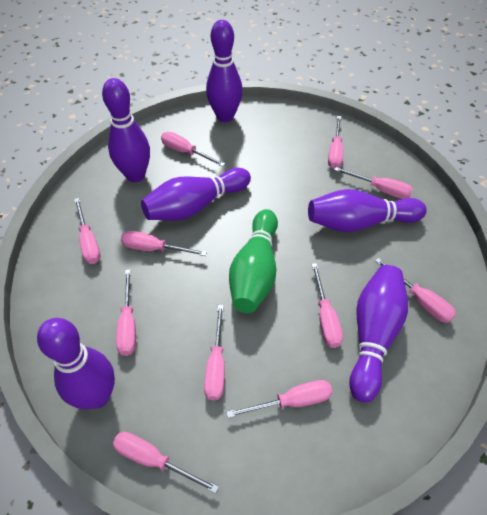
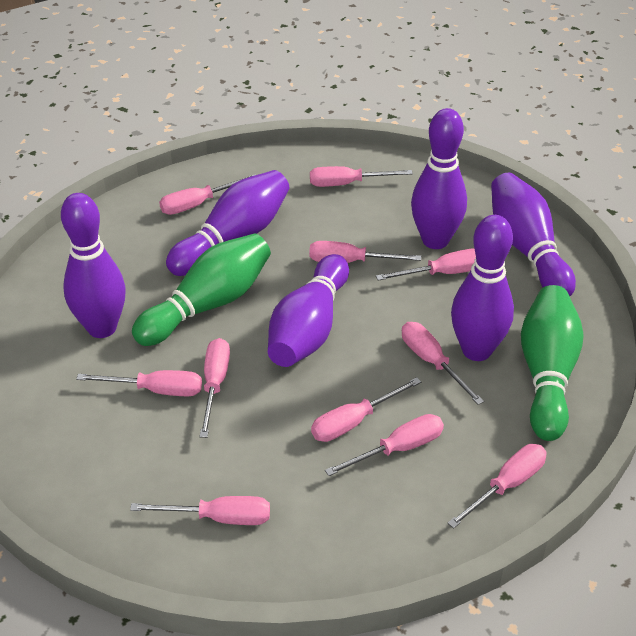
green bowling pin: [229,209,278,313] = 1 -> [132,233,271,346] [521,285,584,441] = 2

